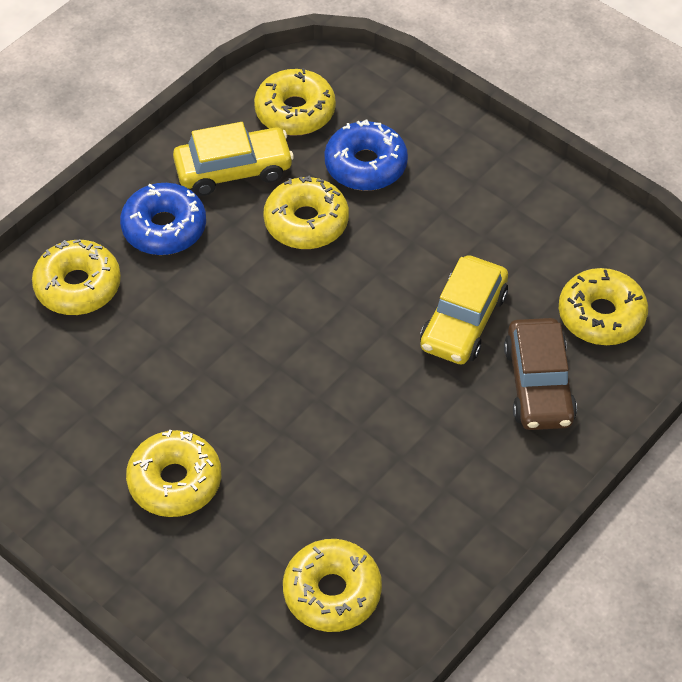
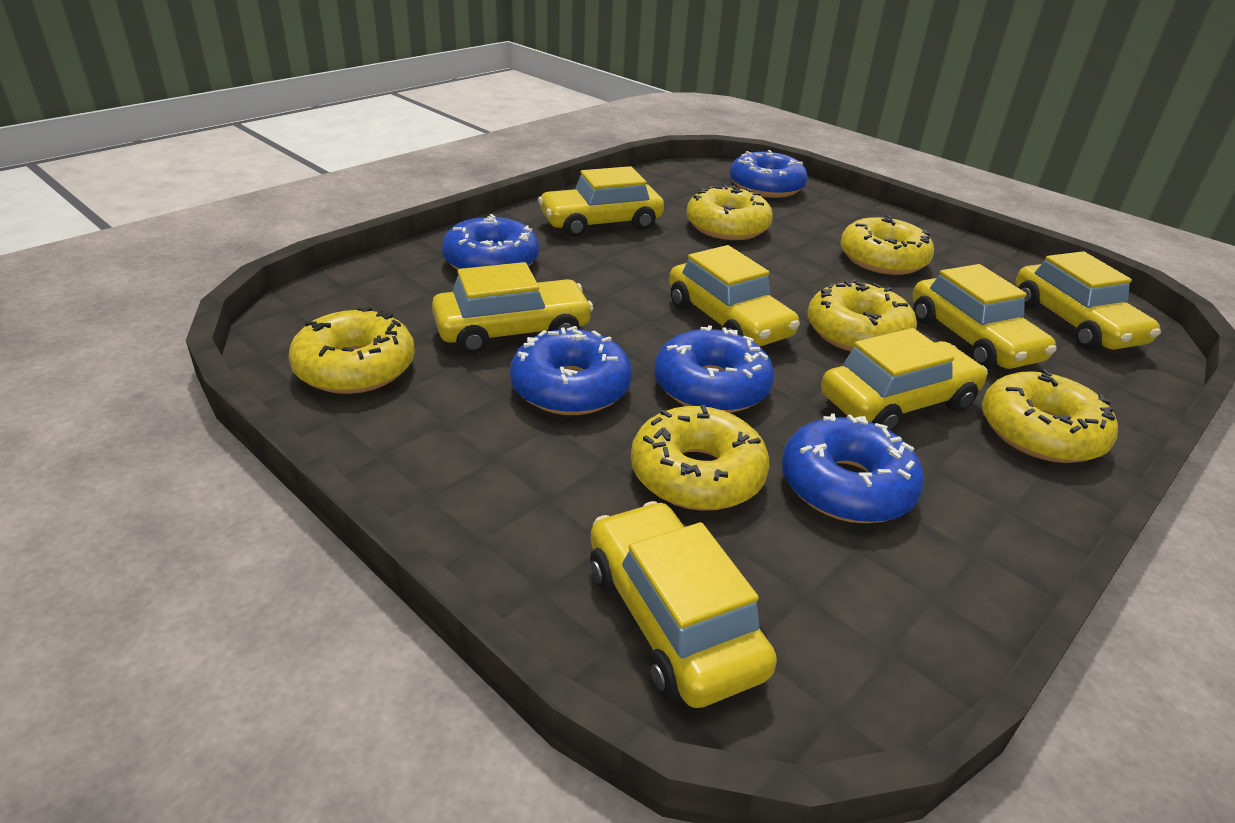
blue donut: [120,183,206,255] [324,120,408,191] = 2 -> [442,214,539,270] [510,326,632,415] [654,325,774,413] [730,150,808,198] [782,413,924,523] = 5
brown car: [504,318,577,430] = 1 -> none = 0
yellow car: [173,122,294,196] [420,255,508,364] = 2 -> [432,262,593,354] [538,166,664,237] [590,501,777,708] [669,245,800,347] [821,328,988,431] [912,264,1056,369] [1016,251,1161,350] = 7

